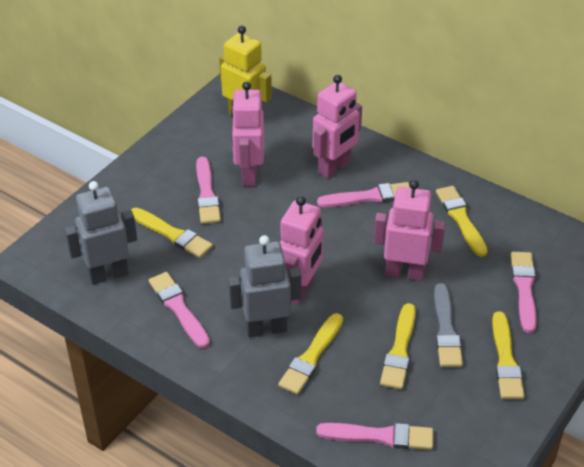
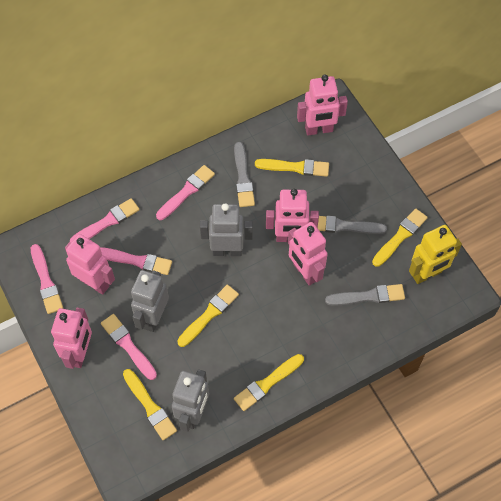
grey brush: [434,283,463,367] = 1 -> [234,142,255,207] [318,216,387,234] [325,284,405,306] = 3
grey robot: [64,181,137,285] [228,235,301,337] = 2 -> [131,270,169,332] [172,369,209,432] [200,203,253,256] = 3
pink robot: [231,81,264,186] [280,196,324,305] [313,75,362,178] [374,180,446,281] = 4 -> [51,308,92,369] [65,234,115,295] [266,189,319,242] [288,222,328,286] [297,74,348,135] = 5

